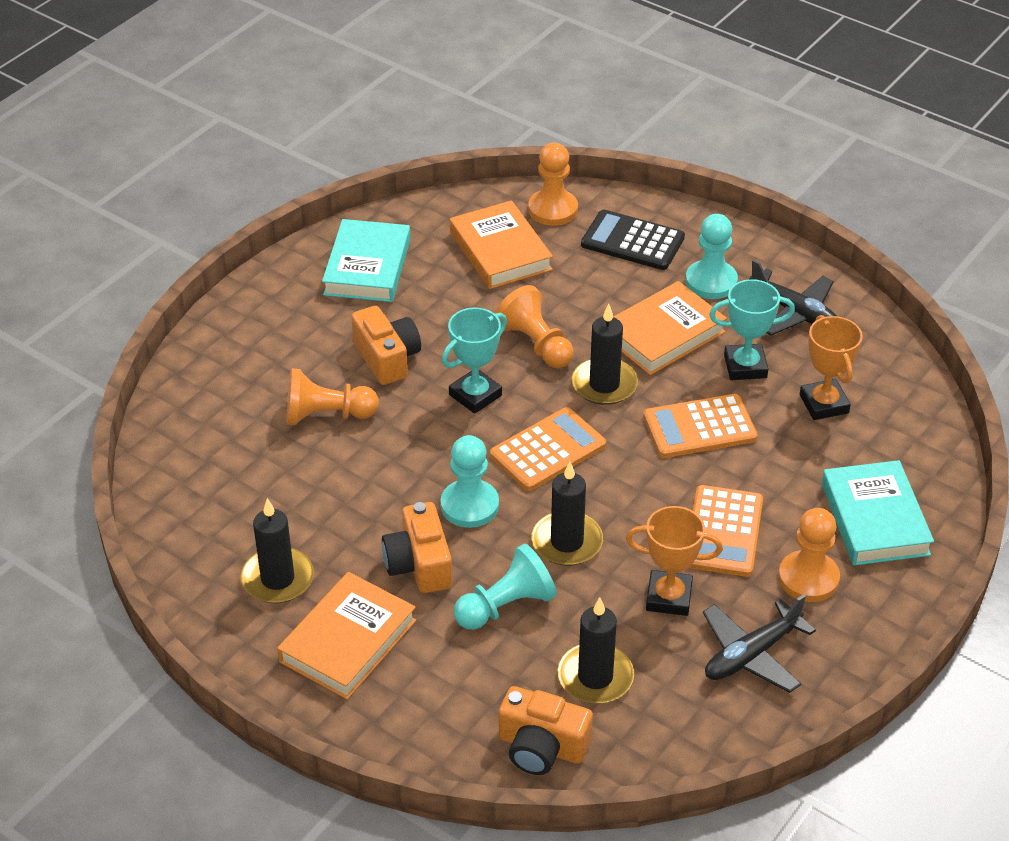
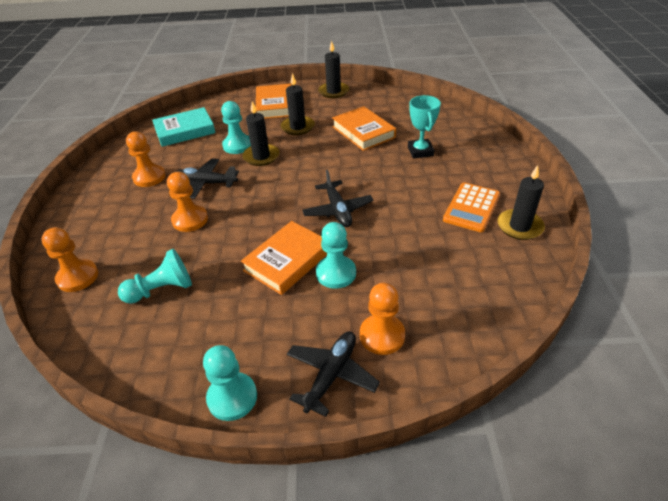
black calculator: [581,210,685,270] = 1 -> none = 0
black plane: [703,594,816,693] [749,260,837,335] = 2 -> [176,158,239,199] [287,332,380,417] [302,169,374,227] = 3
orange calculator: [490,407,606,491] [643,394,758,458] [689,485,763,577] = 3 -> [443,182,500,232] = 1
orange camera: [351,306,421,385] [382,502,452,593] [499,686,593,775] = 3 -> none = 0
orange trophy: [626,506,723,616] [800,315,863,420] = 2 -> none = 0
turquoise book: [322,219,411,302] [822,460,934,566] = 2 -> [152,107,216,147] = 1
turquoise pawn: [441,435,499,528] [454,544,557,630] [685,214,738,299] = 3 -> [118,249,192,304] [203,345,257,421] [221,101,251,154] [316,222,356,289] = 4
turquoise trophy: [442,308,507,414] [709,279,795,380] = 2 -> [408,95,441,159] = 1

